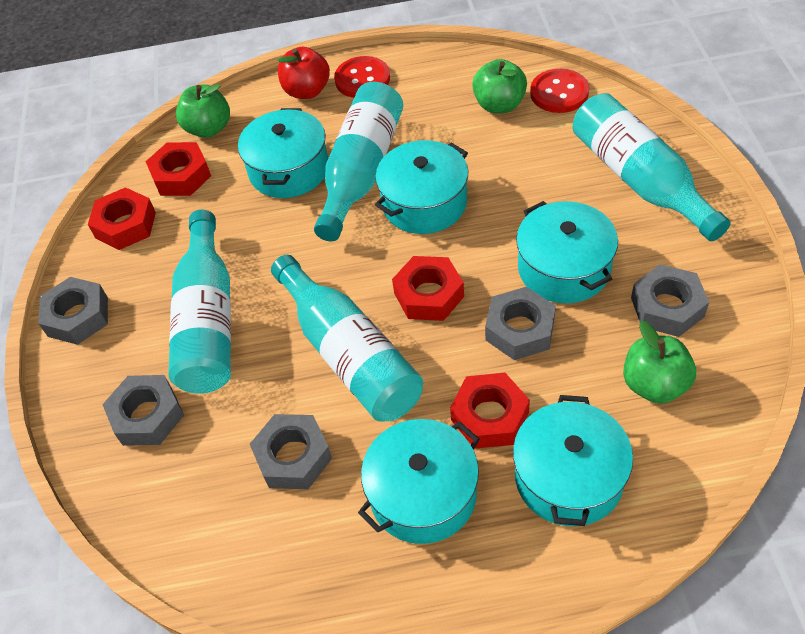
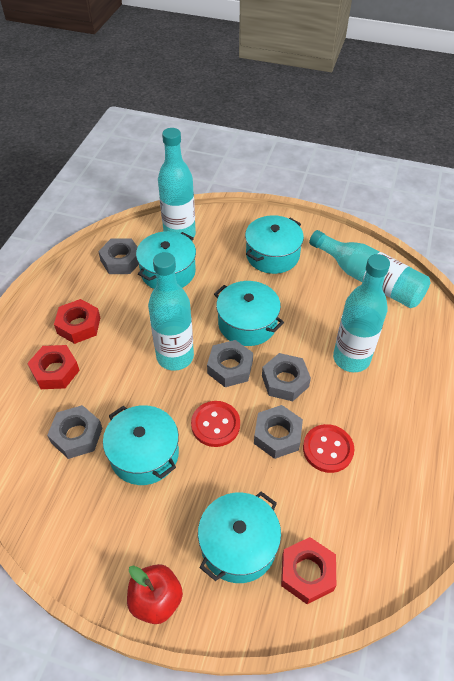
green apple: [176,84,230,138] [472,59,527,113] [623,321,696,404] = 3 -> none = 0
red nut: [88,187,156,250] [145,142,211,196] [392,256,464,321] [450,373,530,449] = 4 -> [27,345,80,389] [54,299,100,344] [281,537,336,604] = 3

